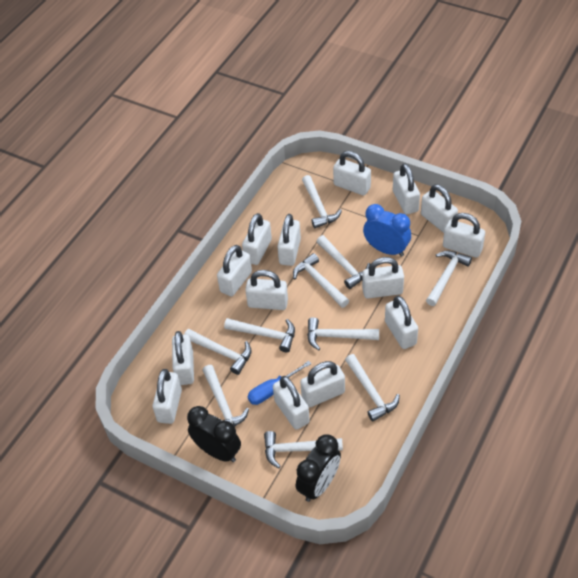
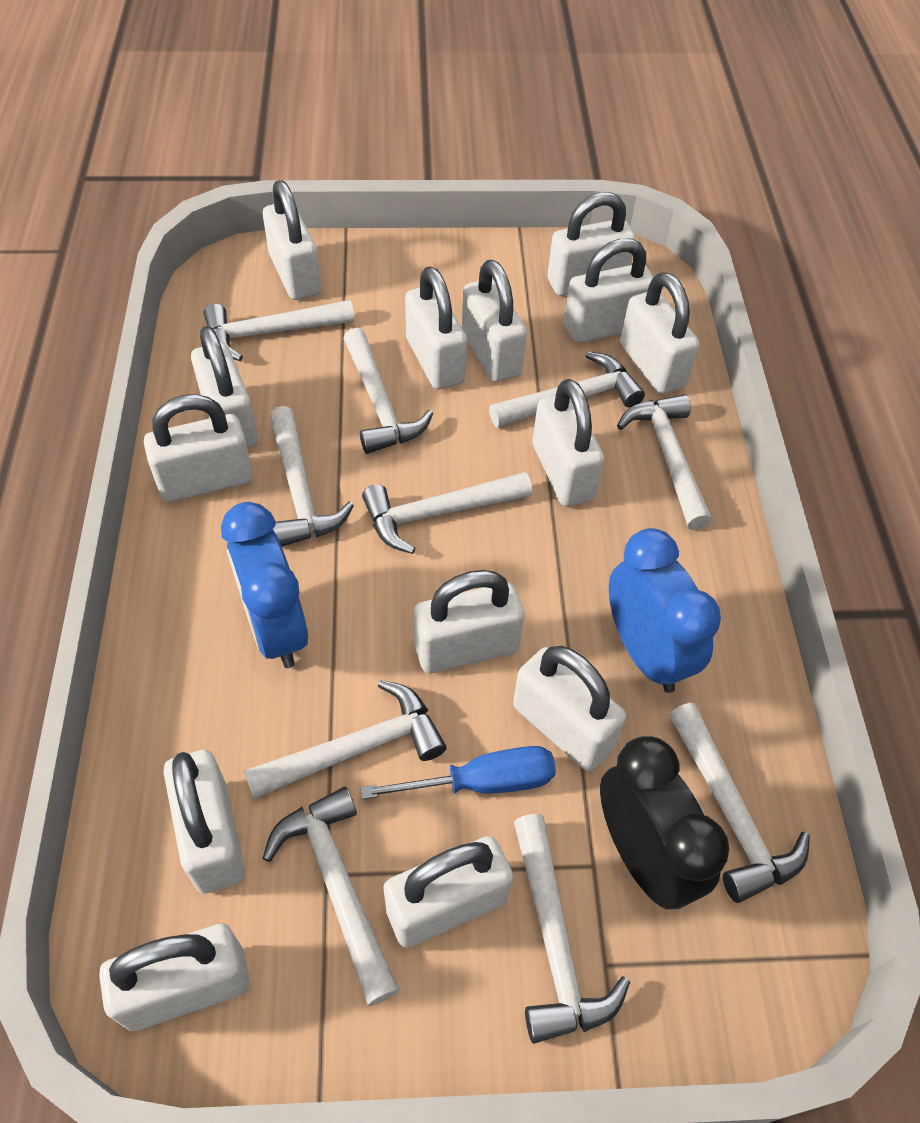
black clock: [187,406,241,462] [296,434,341,502] = 2 -> [600,736,729,909] = 1
blue clock: [363,204,411,257] = 1 -> [221,502,308,668] [609,528,721,693] = 2

